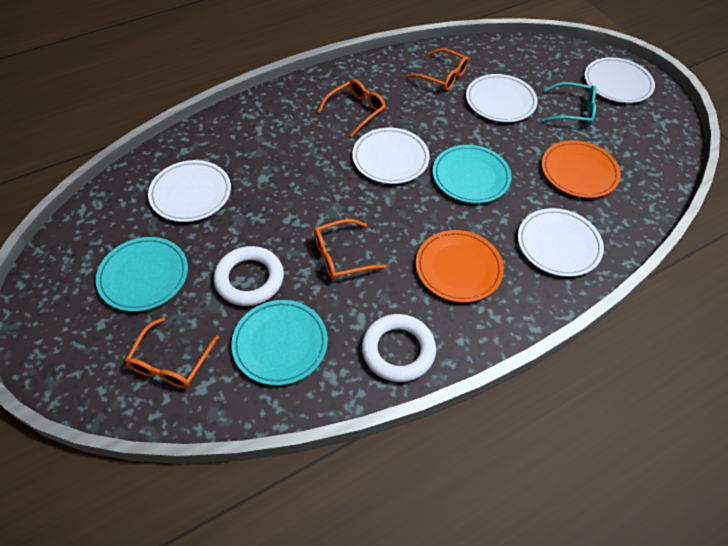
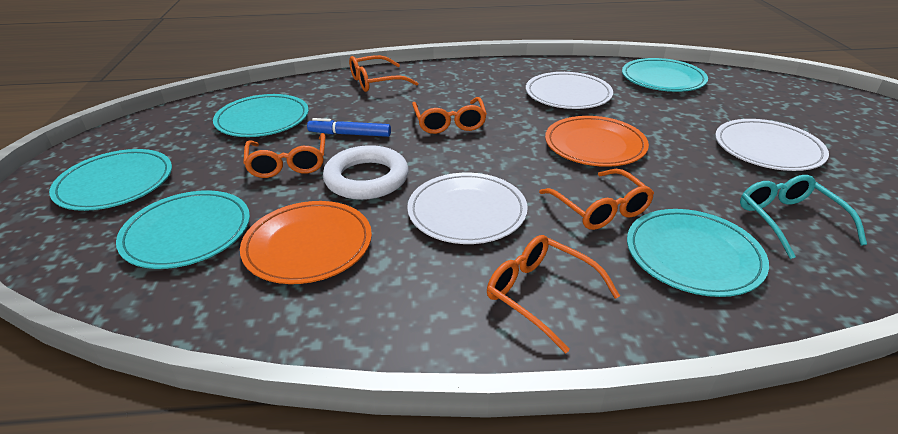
blue marker: none = 0 -> [307,118,391,137] = 1
orange glasses: [125,317,219,388] [314,219,386,280] [318,79,386,137] [406,48,469,91] = 4 -> [243,133,325,178] [349,55,418,92] [412,97,487,134] [487,235,620,353] [539,169,654,230] = 5
turquoise plate: [96,237,188,312] [231,300,328,386] [433,145,511,203] = 3 -> [49,149,172,211] [116,190,250,269] [213,94,309,137] [622,58,708,92] [627,209,769,297] = 5
white plate: [148,160,231,222] [352,128,430,184] [466,74,538,122] [518,208,604,277] [584,57,655,103] = 5 -> [407,173,528,244] [526,72,613,109] [715,119,829,171] = 3
white ring: [214,246,284,306] [362,314,436,382] = 2 -> [323,145,409,200] = 1

